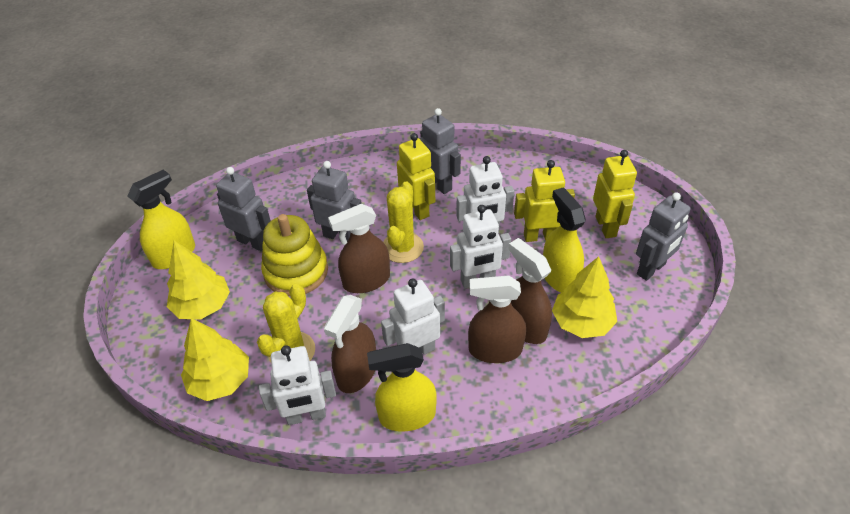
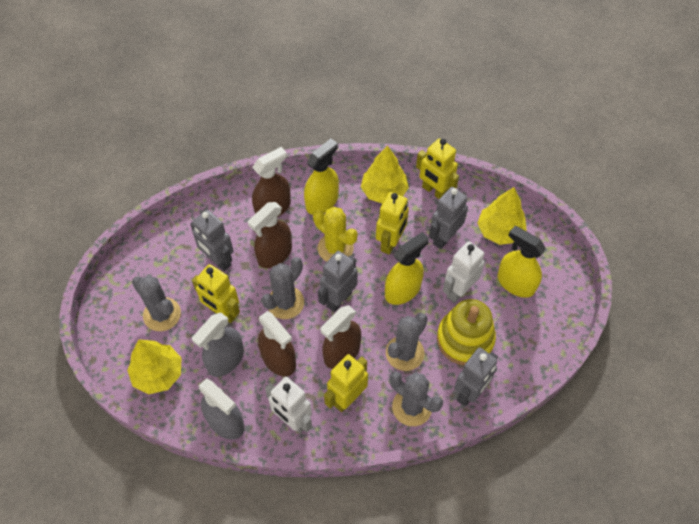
grey cactus: none = 0 -> [132,275,181,331] [262,257,304,319] [386,313,428,371] [389,371,443,426] = 4
grey spray bottle: none = 0 -> [192,313,244,377] [199,378,245,440] = 2
white robot: [259,345,336,425] [381,278,445,354] [450,205,511,288] [456,156,514,234] = 4 -> [265,377,312,433] [443,241,485,303] = 2
yellow cactus: [257,284,315,363] [384,182,424,263] = 2 -> [313,207,357,261] = 1
yellow robot: [397,133,435,220] [514,160,575,242] [593,150,637,238] = 3 -> [192,264,240,323] [324,354,368,412] [376,192,409,255] [416,138,459,199] = 4

